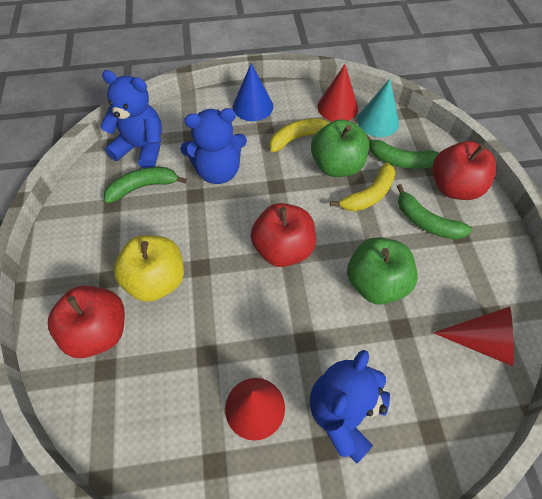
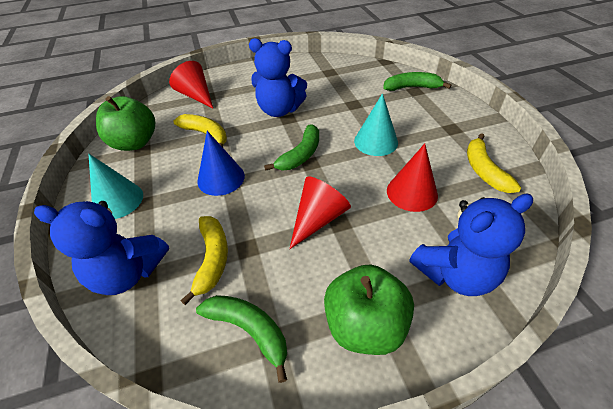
red apple: [48,285,125,358] [250,203,316,267] [432,141,497,200] = 3 -> none = 0
turquoise cone: [357,79,399,137] = 1 -> [88,154,143,219] [354,93,398,156] = 2
yellow apple: [113,235,184,302] = 1 -> none = 0
yellow banana: [269,118,329,152] [330,162,395,212] = 2 -> [173,114,227,147] [181,216,228,305] [467,133,521,193] = 3

